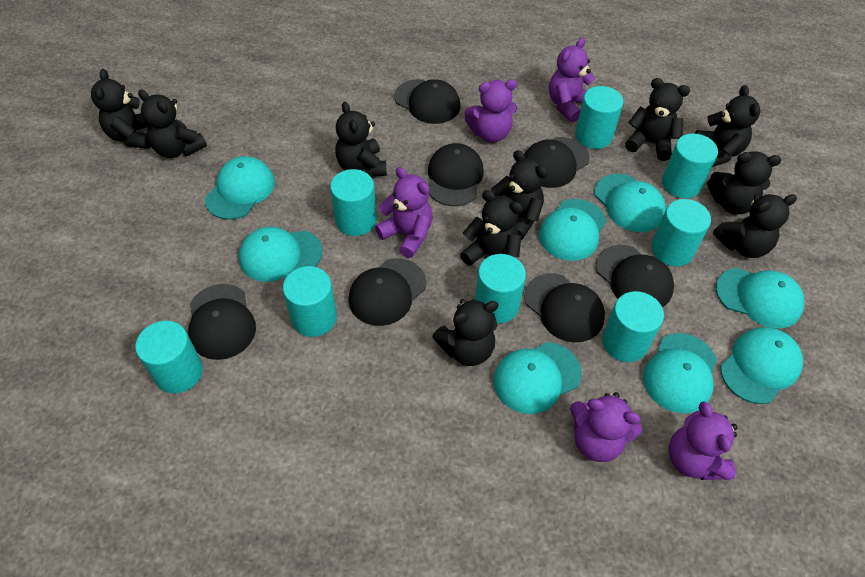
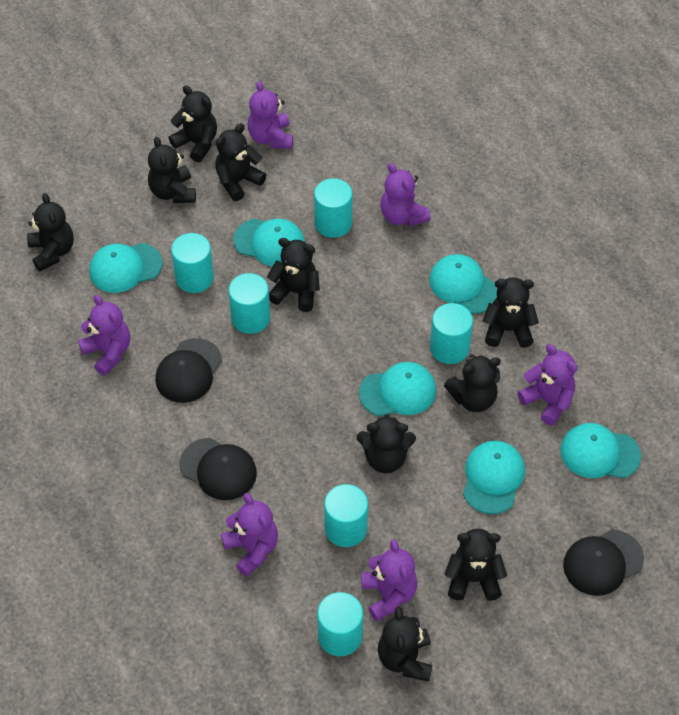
black cap: [188,284,256,360] [348,258,427,326] [394,79,460,124] [428,143,484,206] [524,137,590,188] [524,273,605,343] [596,245,674,307] = 7 -> [155,338,222,403] [179,438,257,500] [563,529,644,596] = 3
purple teddy bear: [375,167,433,258] [464,79,517,143] [549,38,595,122] [570,392,642,462] [668,401,738,480] = 5 -> [78,295,130,376] [221,493,278,577] [248,81,293,149] [361,539,417,622] [380,163,431,226] [518,344,578,426] = 6
turquoise cap: [205,156,275,220] [239,227,323,282] [493,342,582,414] [539,199,607,261] [594,174,666,232] [643,333,717,414] [716,268,804,328] [720,327,803,404] = 8 -> [89,243,163,293] [233,219,305,266] [359,362,437,416] [429,254,498,314] [463,441,525,514] [560,423,641,478] = 6
turquoise cylinder: [135,321,203,393] [283,266,337,337] [330,169,377,236] [475,254,526,324] [575,86,623,149] [602,291,664,362] [652,199,711,266] [662,133,718,198] = 8 -> [171,233,214,293] [228,273,270,334] [314,178,353,238] [317,592,363,656] [324,484,368,547] [430,303,473,364] = 6

